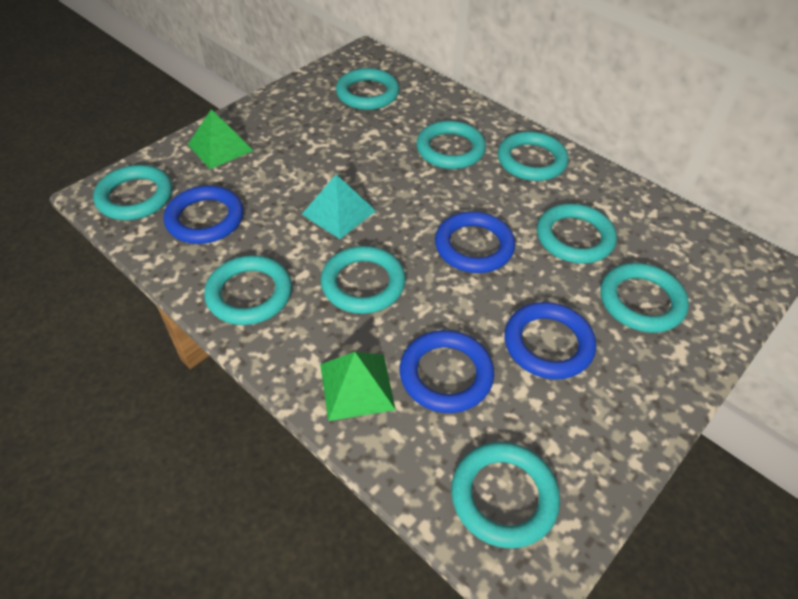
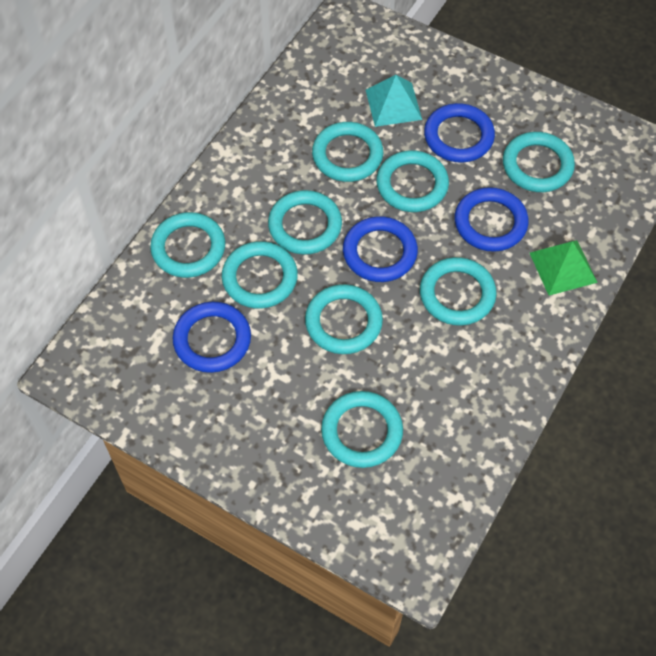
green pyramid: [187,109,254,169] [320,352,396,421] = 2 -> [530,240,598,296] = 1

